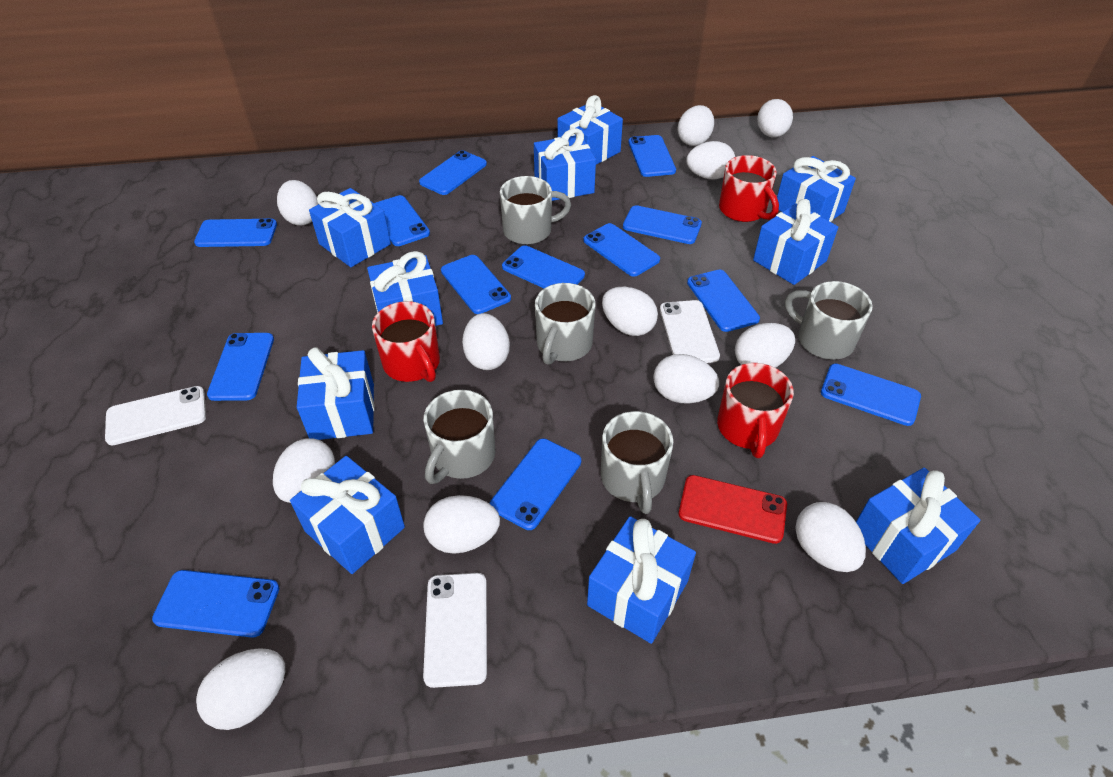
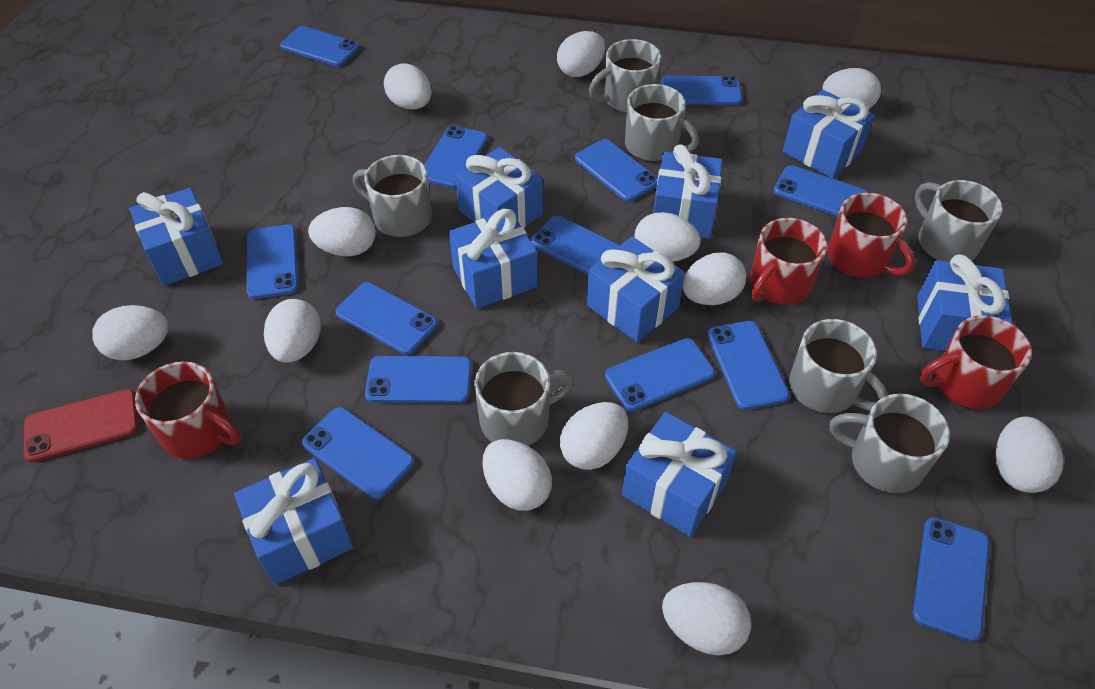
blue gift: [290,456,405,574] [297,347,374,440] [309,188,391,267] [367,251,443,326] [534,128,596,201] [558,95,623,165] [587,516,696,644] [753,199,838,285] [777,156,856,222] [856,468,980,584] = 10 -> [129,188,224,286] [234,458,354,585] [449,209,538,309] [455,147,543,228] [587,237,685,342] [622,412,736,537] [653,144,723,239] [783,90,875,179] [917,254,1012,351] = 9
grey mug: [423,390,495,484] [500,176,571,245] [535,283,595,365] [601,411,673,514] [785,281,873,360] = 5 -> [353,155,432,237] [474,352,574,446] [589,39,661,113] [625,84,699,161] [789,319,888,413] [829,394,950,493] [915,180,1003,262] = 7
red mug: [372,301,440,382] [717,363,794,458] [719,155,779,222] = 3 -> [135,361,241,459] [750,218,827,305] [827,193,915,278] [920,315,1032,409] = 4
white phone: [105,386,206,445] [423,573,487,688] [660,300,720,363] = 3 -> none = 0

